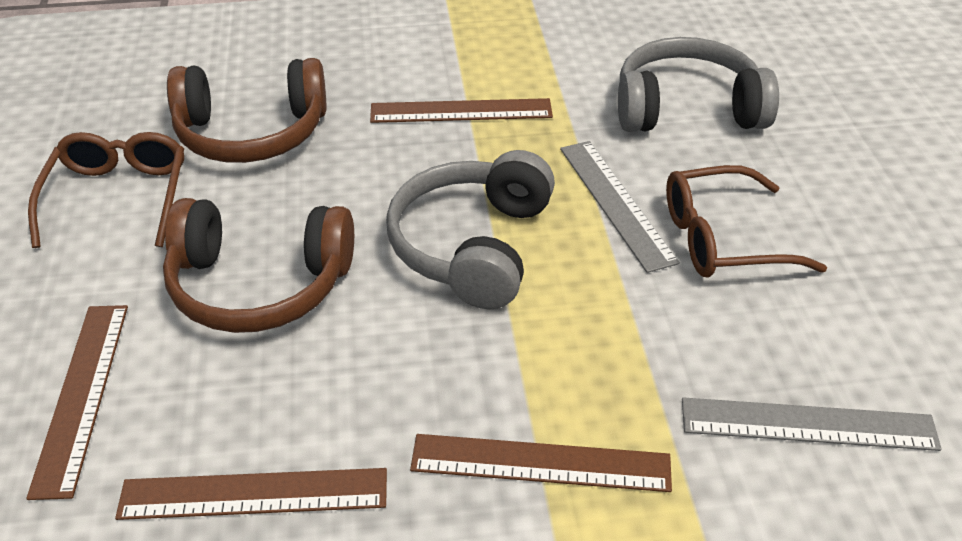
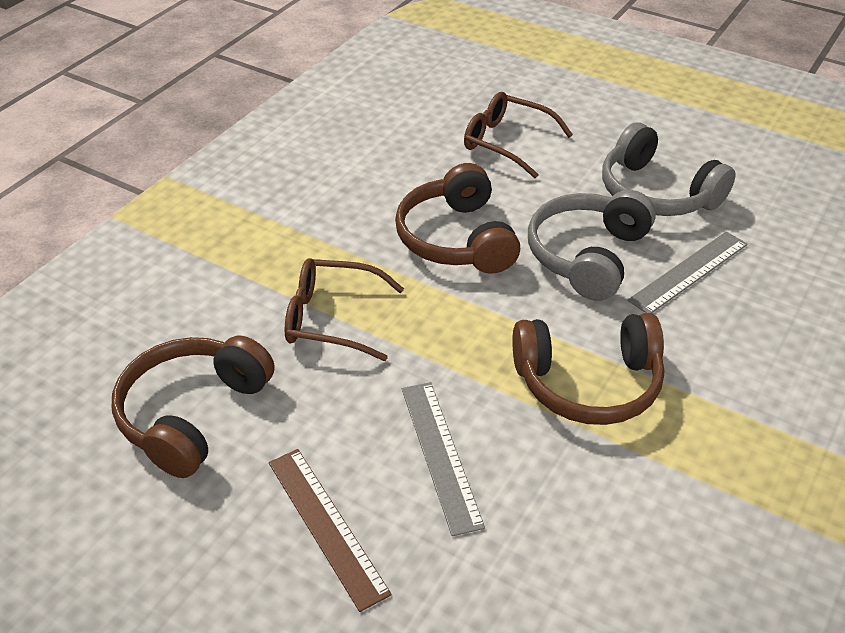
brown headphones: [163,198,354,333] [167,58,326,163] = 2 -> [112,336,275,478] [395,163,520,274] [512,313,664,425] = 3
brown ruler: [26,305,128,500] [115,468,387,520] [370,98,553,123] [410,434,672,492] = 4 -> [269,449,392,612] = 1

